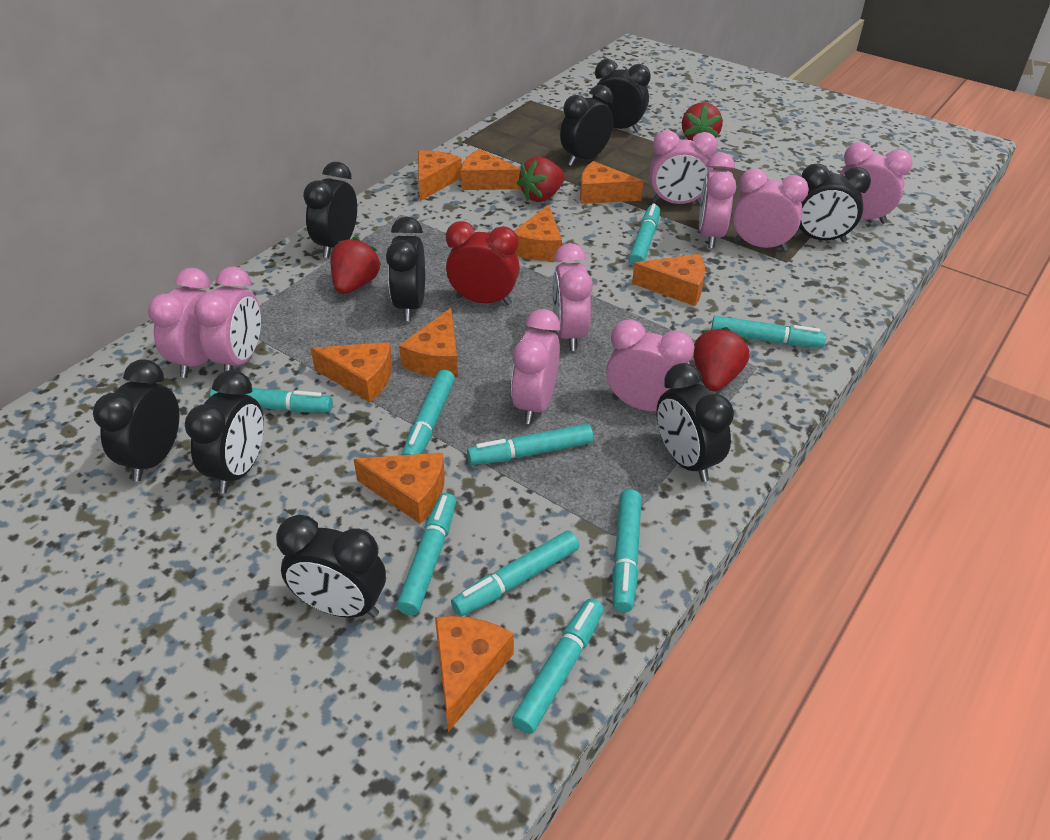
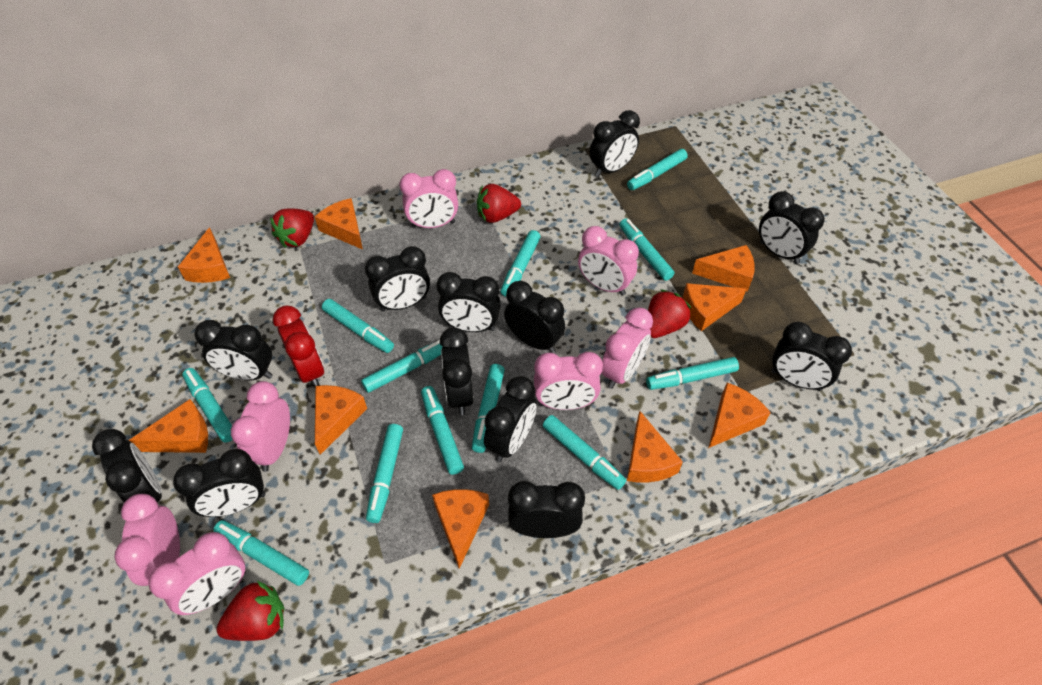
black clock: [93,360,179,481] [185,370,264,493] [276,515,386,618] [303,162,357,258] [386,216,425,321] [560,85,613,166] [592,59,651,132] [656,363,734,482] [794,164,871,242] = 9 -> [92,429,162,502] [173,449,265,517] [195,320,272,381] [365,246,430,312] [436,272,501,332] [439,327,474,415] [484,376,537,462] [504,281,565,353] [508,481,585,538] [590,110,640,177] [759,191,825,264] [772,322,852,391] = 12
pink clock: [148,268,211,378] [194,267,261,372] [511,309,560,424] [553,243,593,351] [606,319,695,411] [650,130,718,205] [699,153,736,248] [733,169,809,251] [840,142,912,224] = 9 -> [114,494,180,586] [149,532,245,615] [231,381,290,472] [399,169,458,228] [534,352,603,410] [578,226,639,296] [602,308,653,389] = 7
turquoise marker: [210,388,333,413] [397,493,456,616] [402,370,455,455] [451,530,579,617] [467,424,593,465] [512,598,604,734] [612,489,641,612] [629,204,660,267] [711,316,826,348] = 9 -> [182,368,232,442] [213,520,309,586] [322,299,394,353] [361,340,442,393] [366,424,403,523] [421,386,464,475] [472,364,505,453] [501,230,541,297] [543,415,626,490] [619,219,675,281] [627,149,688,190] [646,357,739,390] = 12

